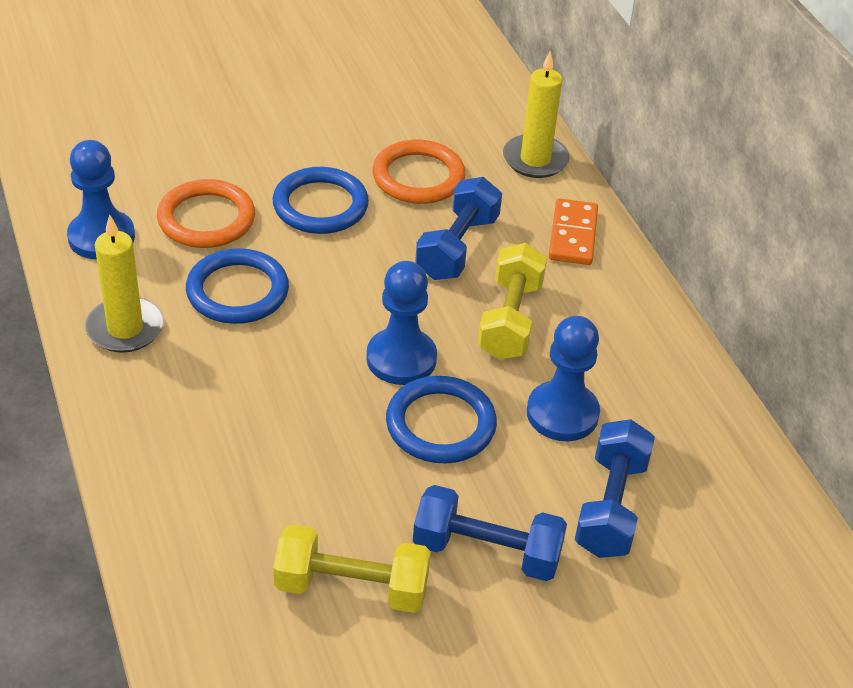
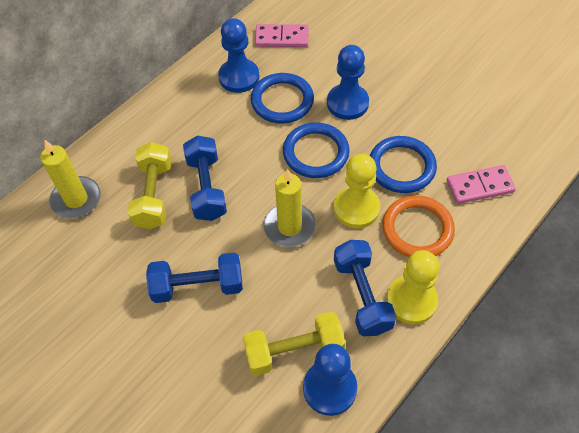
orange domino: [549,198,598,265] = 1 -> none = 0
orange ring: [157,179,255,248] [372,139,466,204] = 2 -> [382,195,455,257] = 1
pink domino: none = 0 -> [255,24,309,47] [447,165,516,204] = 2
yellow pawn: none = 0 -> [333,154,380,229] [386,250,440,324] = 2

